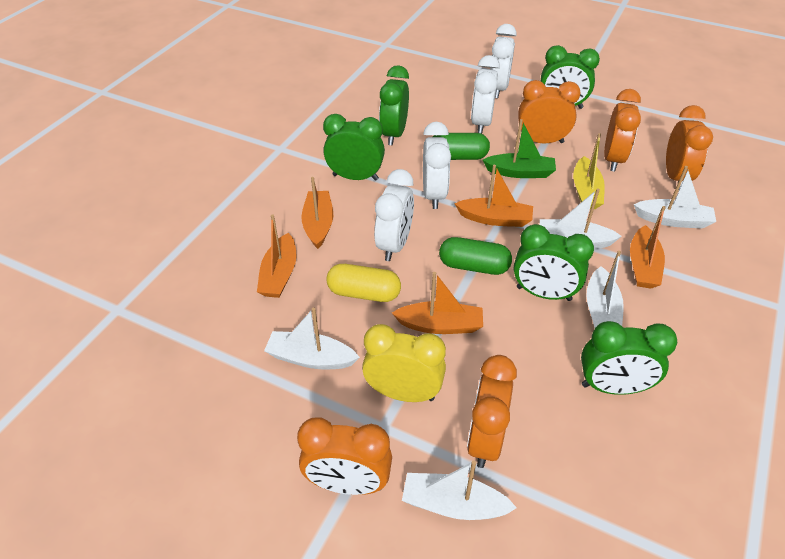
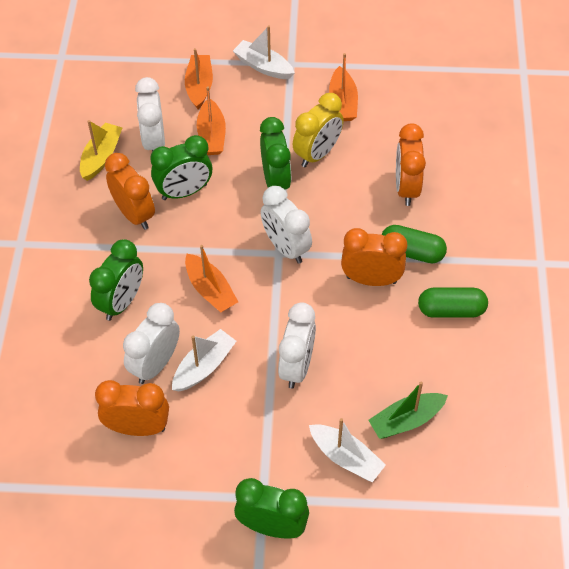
green clock: [323,114,385,181] [379,65,409,146] [514,224,594,301] [541,45,600,109] [581,321,678,395] = 5 -> [89,239,143,321] [150,135,212,200] [234,478,309,539] [260,117,291,190] = 4
orange boat: [257,214,296,298] [301,177,333,249] [392,272,483,334] [454,165,533,227] [630,206,666,289] = 5 -> [185,48,213,109] [185,245,238,313] [197,86,226,155] [329,53,358,121] = 4
orange clock: [297,417,392,495] [467,355,517,468] [518,80,580,143] [604,89,641,172] [666,105,713,189] = 5 -> [95,380,169,436] [105,153,155,230] [341,228,407,286] [396,123,426,206] = 4
white boat: [264,307,360,370] [402,461,517,520] [540,189,622,249] [586,251,624,328] [634,166,716,229] = 5 -> [172,329,236,391] [233,26,295,79] [309,418,386,482] = 3
yellow capsule: [326,264,401,302] = 1 -> none = 0

